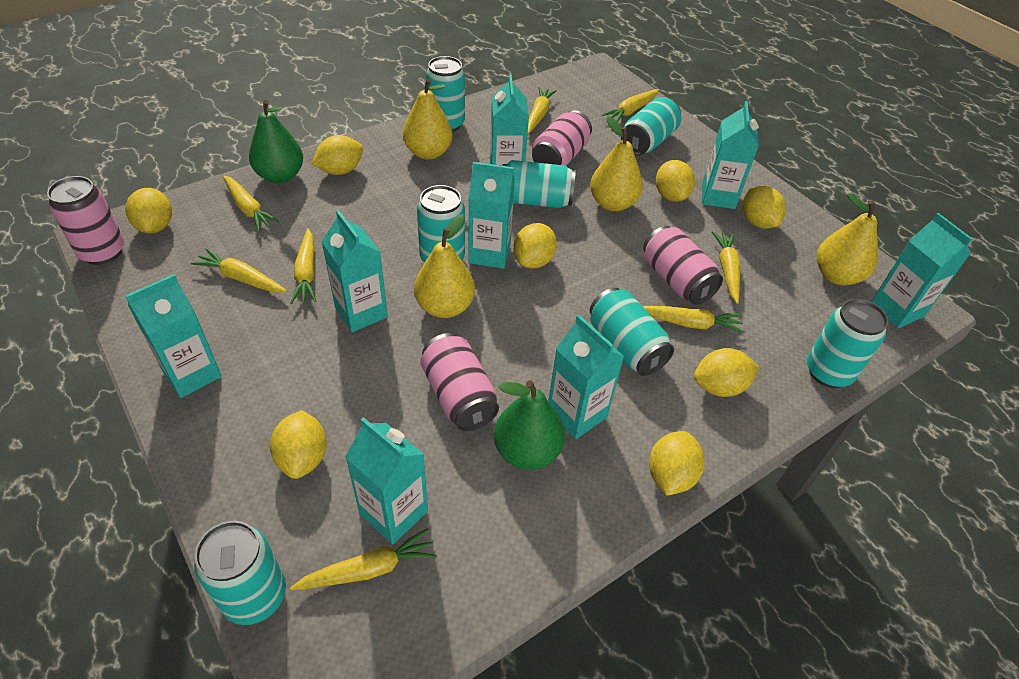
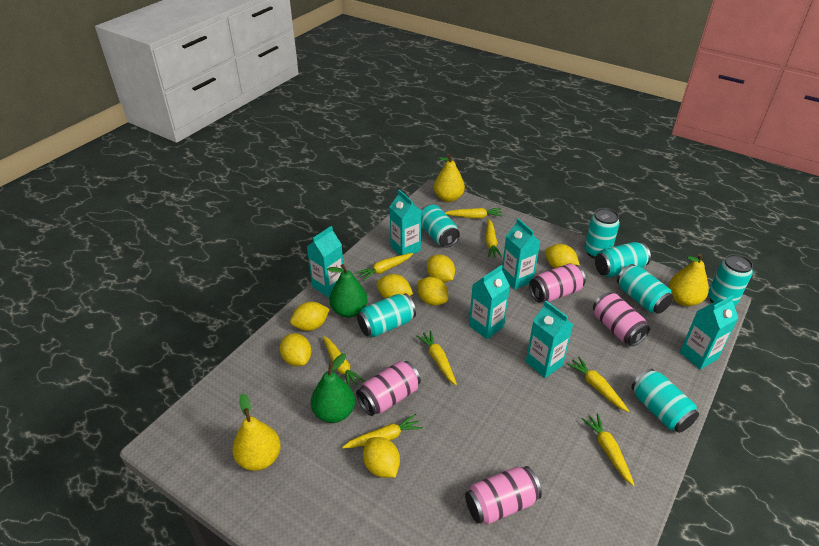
turquoise carton: [125,274,222,398] [321,210,388,332] [345,417,428,544] [468,162,515,269] [490,75,529,166] [548,315,625,439] [702,101,759,209] [871,213,972,328] = 8 -> [307,226,344,298] [390,190,421,255] [469,265,510,339] [502,218,541,290] [526,301,573,378] [680,295,738,370] = 6
yellow lemon: [125,188,172,233] [270,410,327,479] [312,135,363,175] [513,223,557,269] [649,431,705,496] [656,160,695,202] [694,348,759,397] [743,186,786,229] = 8 -> [280,333,311,366] [290,302,330,331] [363,437,400,478] [377,274,413,299] [418,277,448,306] [427,254,455,282] [545,244,580,268] = 7
yellow pear: [403,79,453,160] [414,214,475,318] [590,117,643,211] [817,193,878,285] = 4 -> [232,393,281,471] [434,154,465,202] [669,253,709,306] = 3

